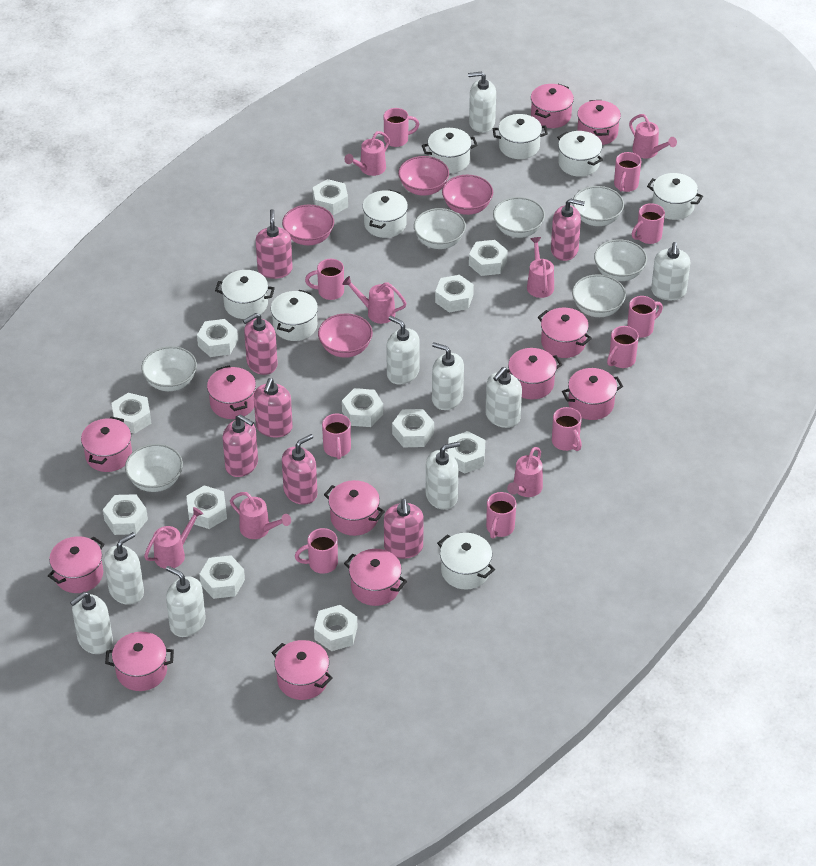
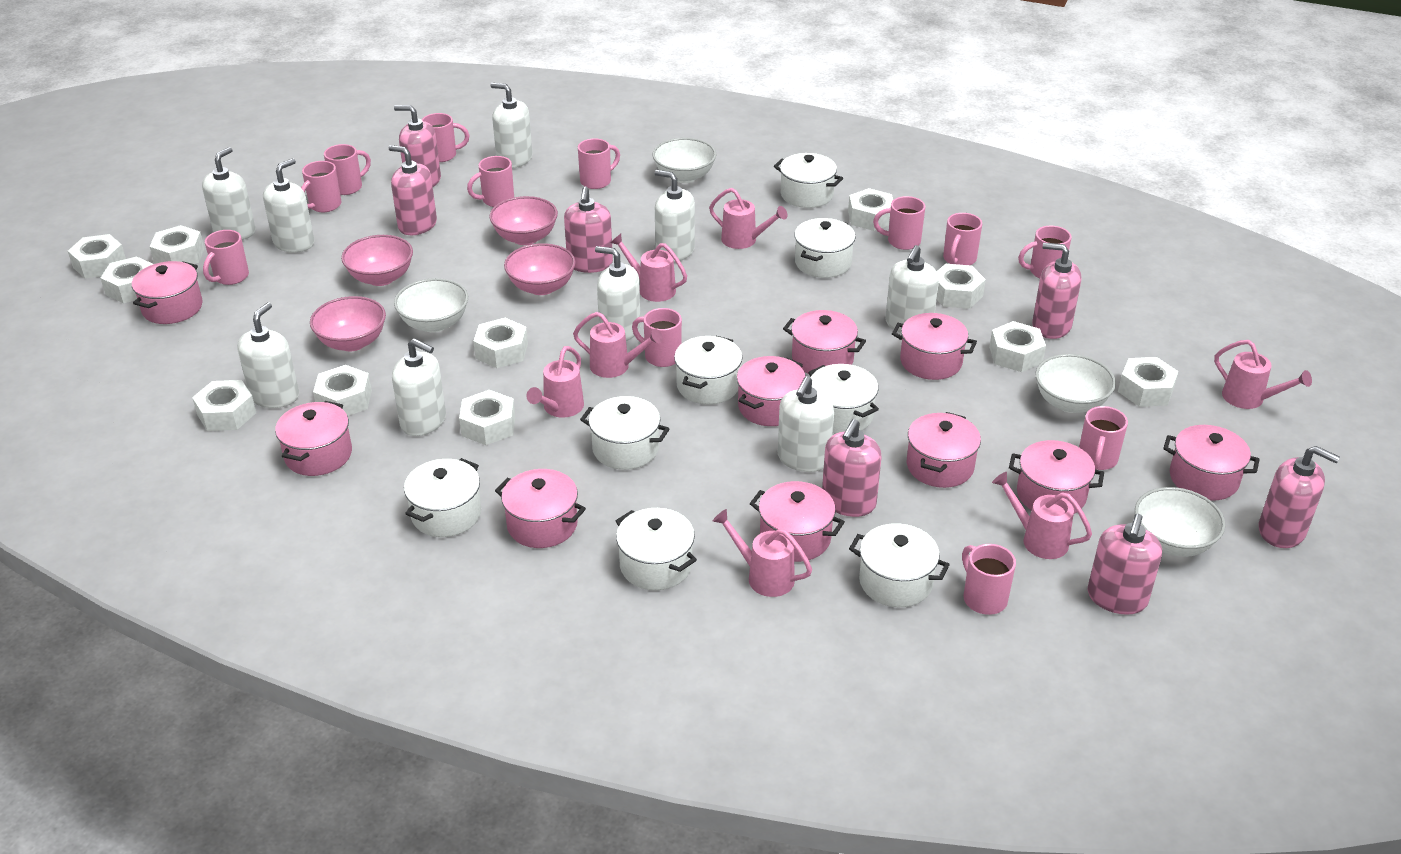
pink mug: [295,528,338,574] [305,259,344,300] [322,414,351,459] [384,108,419,147] [486,492,516,539] [552,407,582,451] [607,326,639,368] [614,152,641,192] [627,296,663,338] [632,203,665,244] = 10 -> [203,230,249,285] [301,161,341,212] [324,144,371,195] [422,113,469,162] [467,156,514,207] [578,138,620,189] [632,308,682,367] [873,196,925,250] [943,213,982,265] [962,544,1016,615] [1018,226,1072,279] [1079,406,1128,470] = 12
pink pot: [48,536,104,593] [81,417,132,472] [105,632,174,691] [207,365,256,419] [272,640,333,700] [324,480,385,536] [344,549,407,606] [507,348,563,400] [531,84,574,128] [538,308,592,358] [562,368,623,420] [577,100,621,145] = 12 -> [132,261,202,324] [275,401,352,476] [495,469,586,548] [737,356,805,426] [750,481,845,562] [783,310,866,374] [892,313,977,380] [907,412,981,488] [1009,440,1104,514] [1163,425,1260,501] = 10
white bowl: [125,444,183,492] [141,346,197,391] [414,208,466,249] [493,197,545,238] [572,274,626,317] [573,186,624,226] [594,240,647,281] = 7 -> [394,278,468,333] [652,138,716,183] [1035,354,1116,413] [1135,487,1225,557] = 4
white nut: [103,494,148,535] [112,393,151,434] [187,485,227,529] [197,319,238,357] [199,555,245,599] [313,179,348,215] [314,605,357,651] [342,388,383,427] [392,409,434,447] [435,275,474,313] [447,431,485,474] [469,240,508,276] = 12 -> [68,234,126,278] [100,257,153,303] [150,225,205,264] [192,380,256,431] [313,365,372,416] [459,390,515,445] [473,318,528,368] [848,188,893,231] [936,264,986,309] [989,321,1046,372] [1118,357,1179,407] = 11

